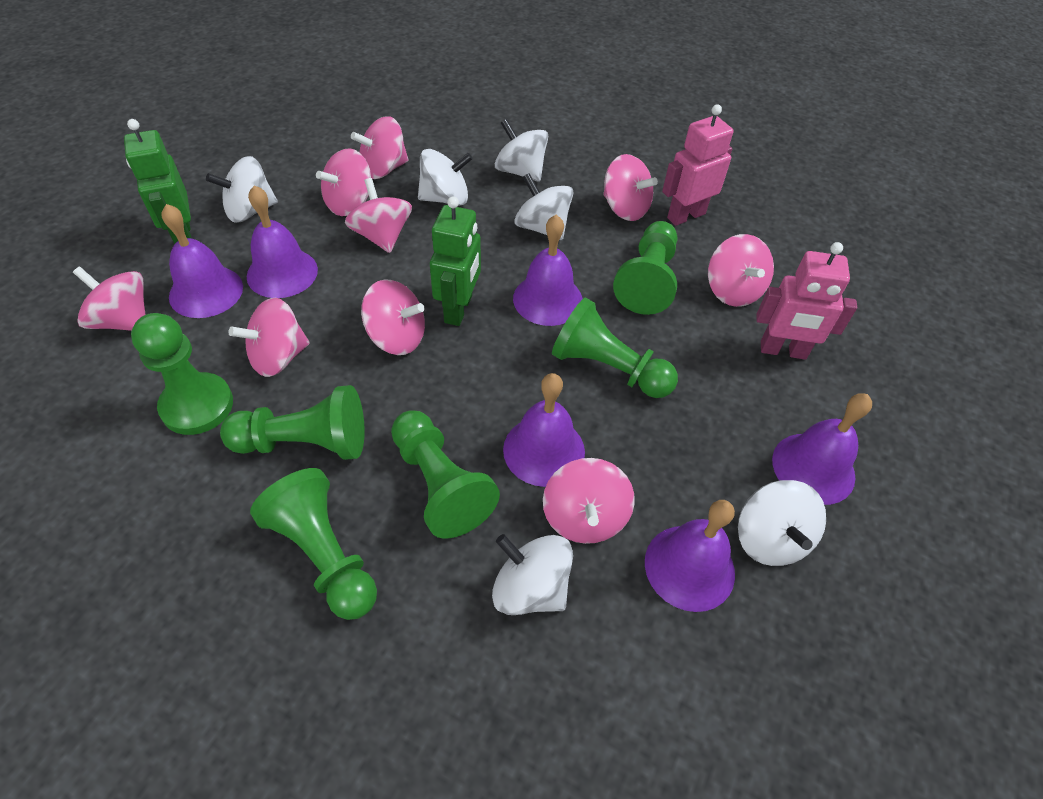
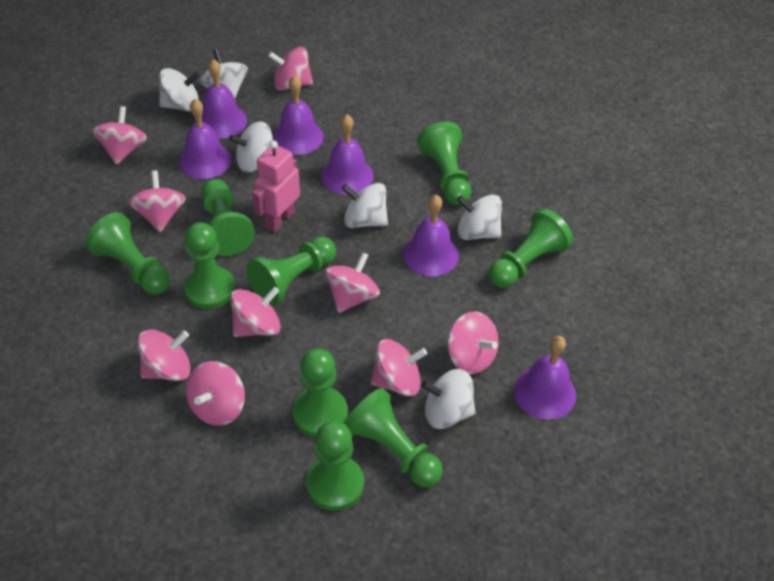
green pawn: [131,313,233,435] [220,385,365,460] [250,468,377,620] [391,410,500,539] [552,297,678,398] [613,221,677,315] = 6 -> [85,212,170,295] [184,222,235,309] [202,179,255,256] [246,236,336,306] [292,348,348,437] [306,421,364,511] [344,388,443,488] [417,122,471,205] [489,208,573,288] = 9
green robot: [124,119,192,244] [430,196,481,326] = 2 -> none = 0
pink robot: [662,104,733,226] [756,242,857,360] = 2 -> [252,140,300,232] = 1

